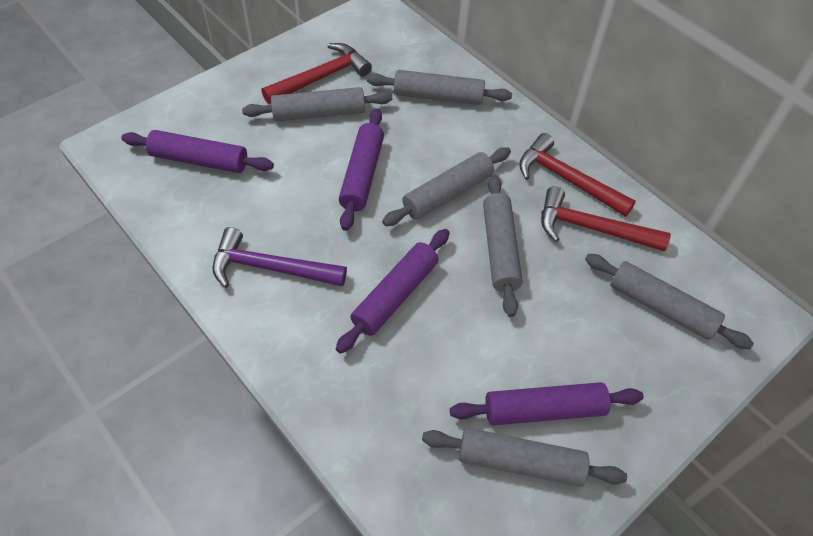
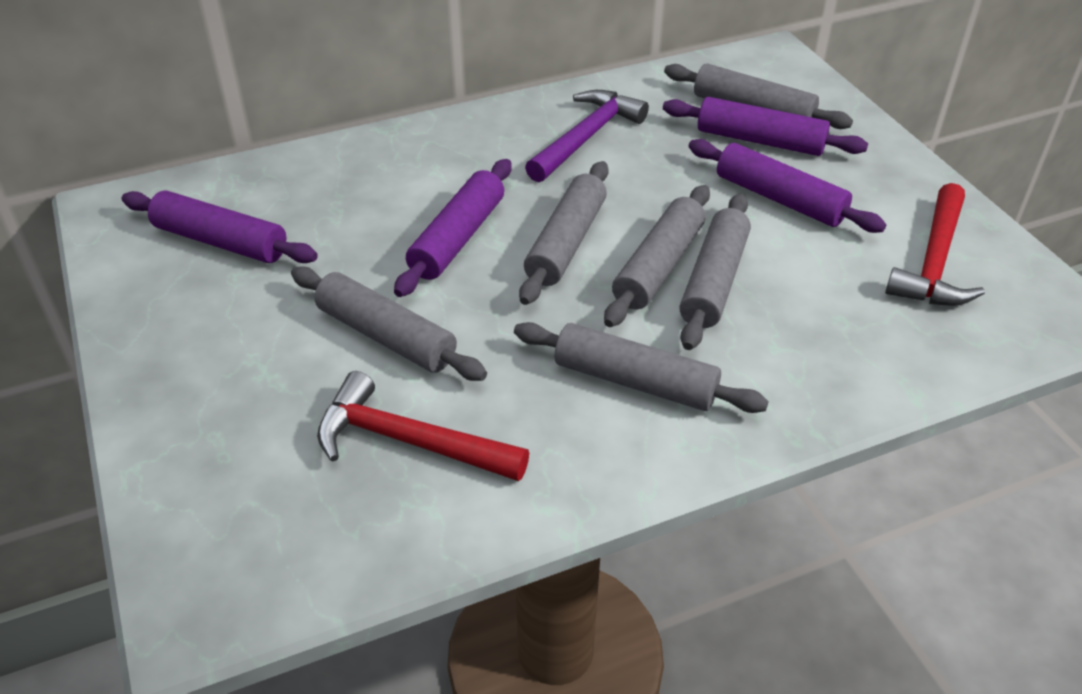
red hammer: [261,43,372,104] [519,133,636,217] [541,186,671,252] = 3 -> [317,371,529,481] [885,183,985,306] = 2

